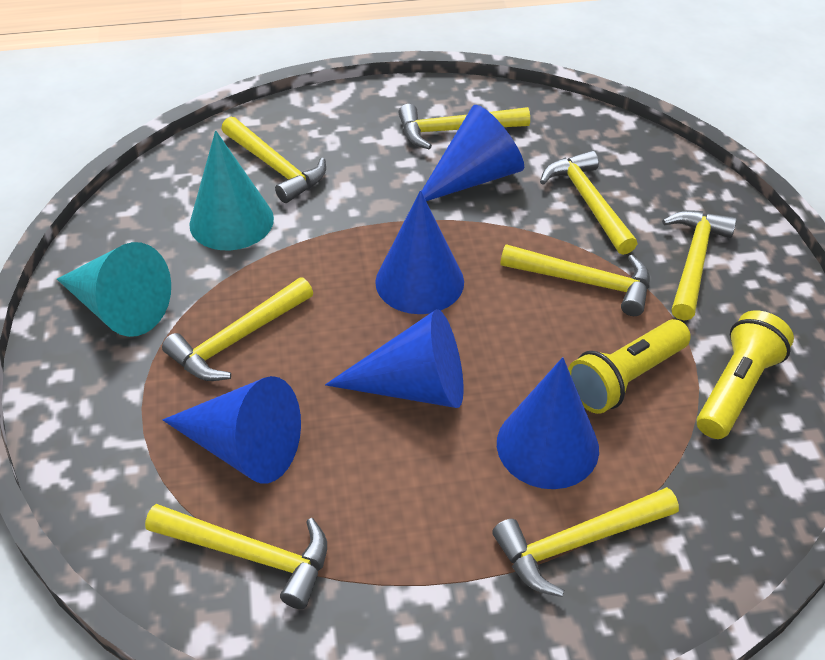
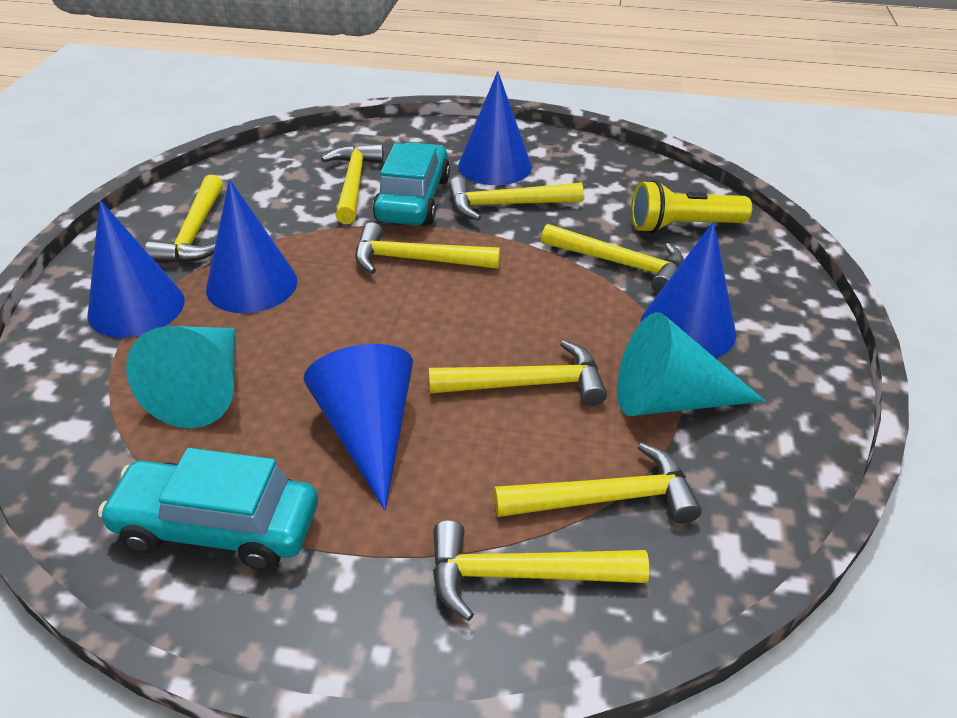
turquoise car: none = 0 -> [98,448,318,571] [373,142,450,225] = 2
yellow flashlight: [568,319,691,414] [697,310,794,439] = 2 -> [631,180,752,233] = 1

